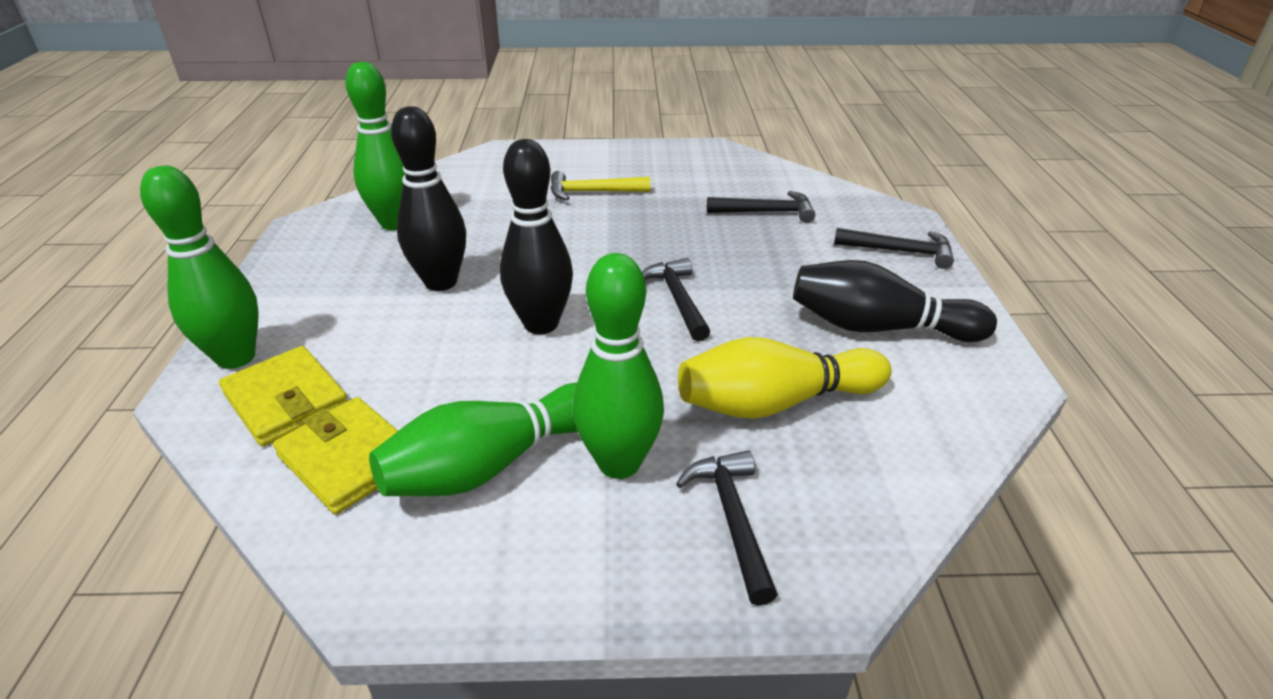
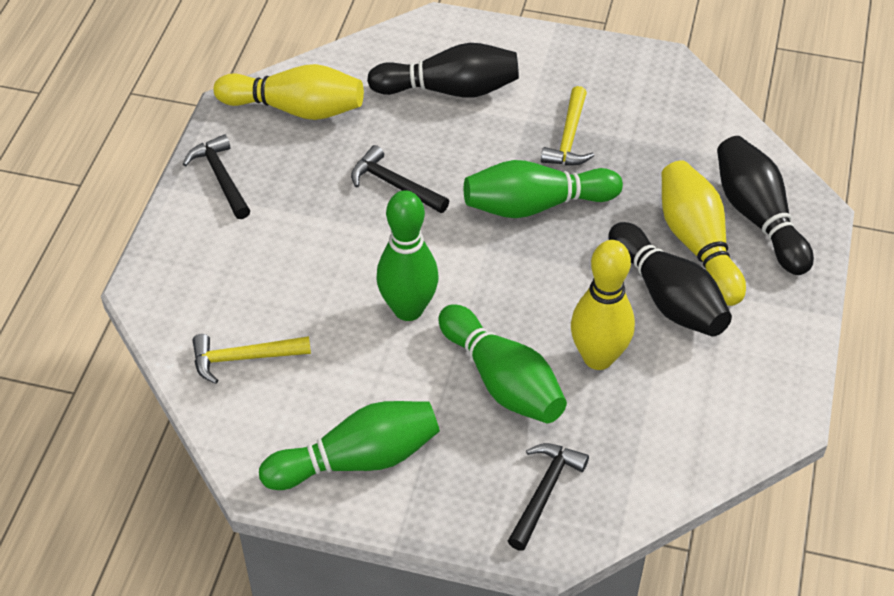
black hammer: [642,258,710,341] [676,450,778,606] [707,191,815,223] [834,228,954,269] = 4 -> [183,134,250,219] [351,145,449,213] [508,443,589,551] = 3
yellow bowling pin: [678,337,892,419] = 1 -> [214,64,364,120] [571,240,635,370] [662,160,746,306] = 3
yellow hammer: [551,171,650,200] = 1 -> [192,334,311,384] [541,86,595,165] = 2
yellow wallet: [219,346,348,447] [273,397,398,514] = 2 -> none = 0

